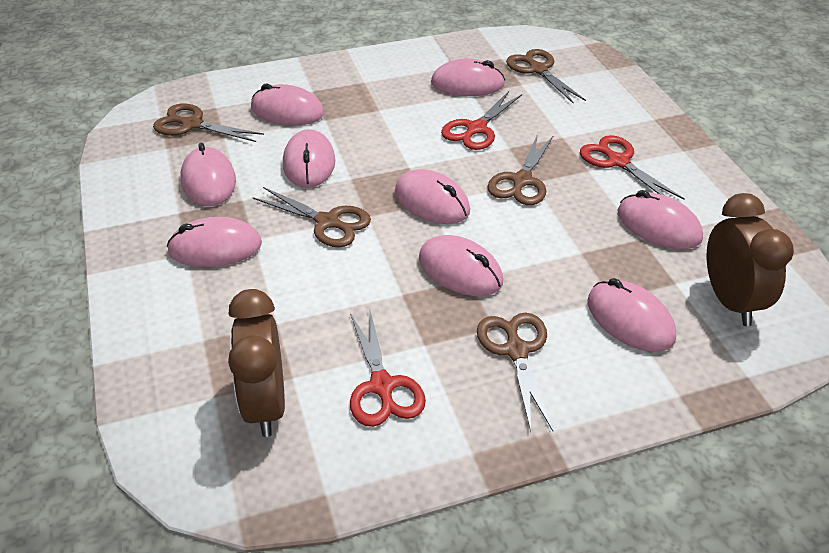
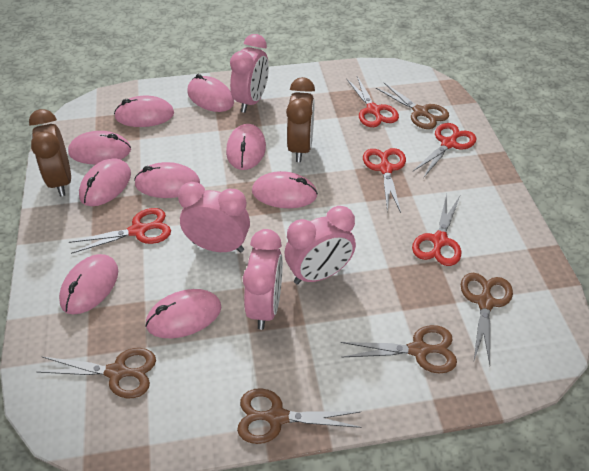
pink clock: none = 0 -> [178,182,250,253] [230,34,269,113] [243,229,283,330] [285,206,356,284] = 4
red scissors: [350,307,426,427] [441,91,522,150] [580,135,685,200] = 3 -> [69,208,171,254] [347,76,399,127] [363,148,406,213] [412,123,477,178] [412,194,461,266] = 5

